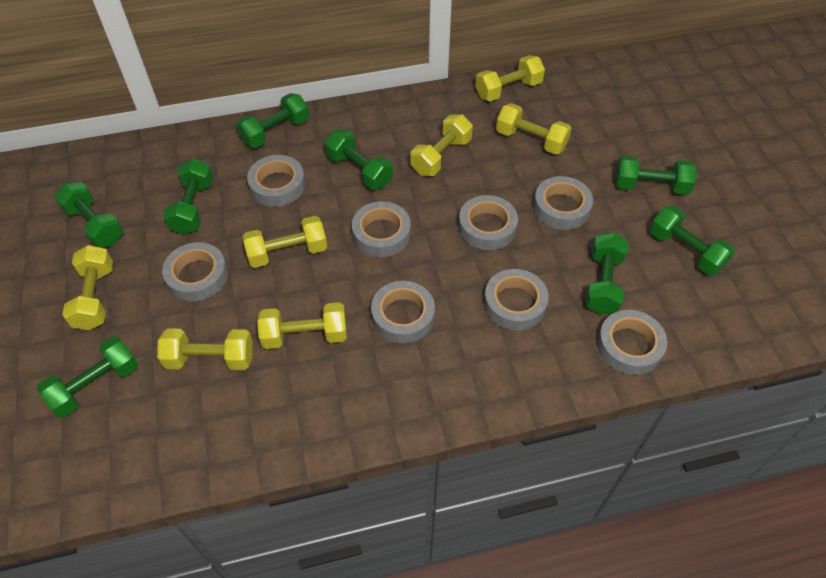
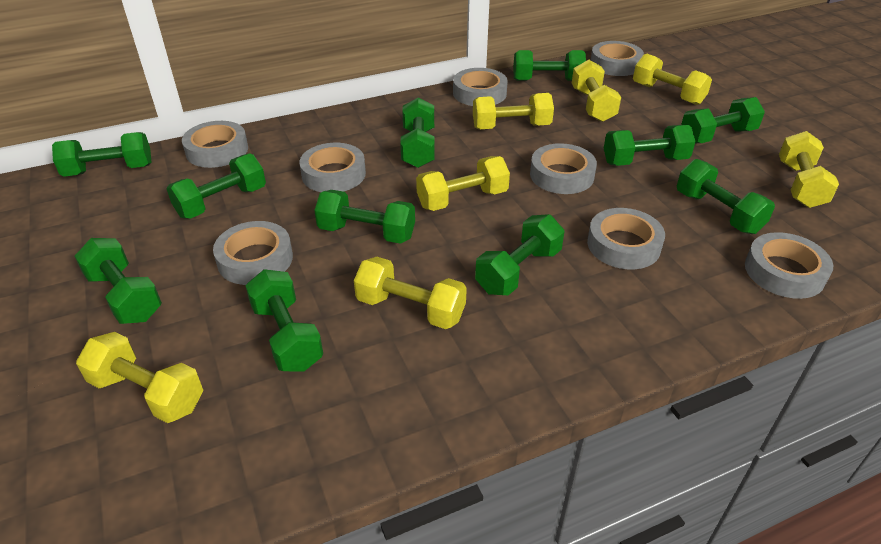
green dumbbell: [37,336,138,418] [54,181,123,248] [163,158,213,235] [236,93,309,148] [325,129,393,190] [585,232,629,315] [615,155,697,195] [649,206,735,276] = 8 -> [52,132,152,177] [75,238,162,324] [167,153,266,219] [245,269,323,372] [314,190,415,244] [400,97,435,168] [475,214,564,295] [513,50,586,81] [604,125,696,166] [677,159,775,234] [681,97,765,143] = 11

